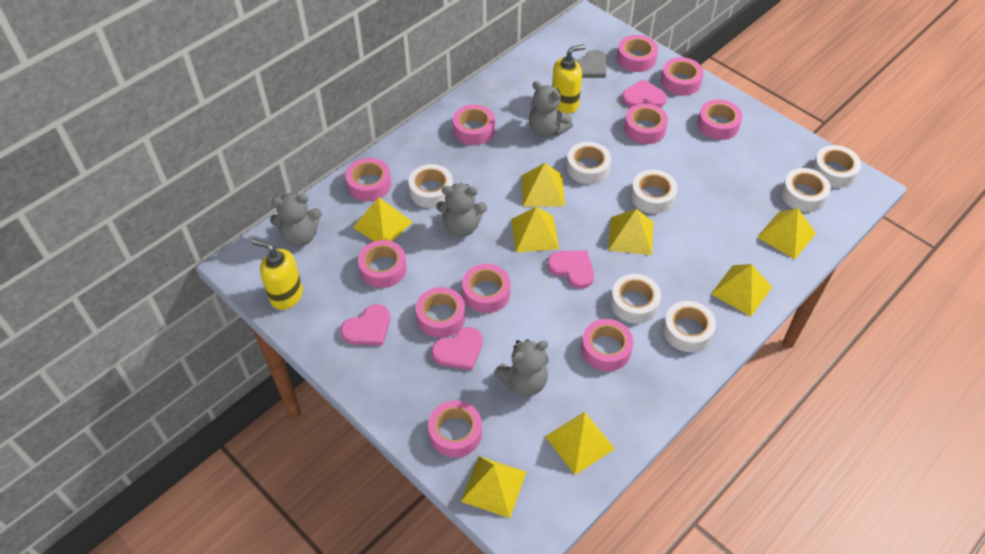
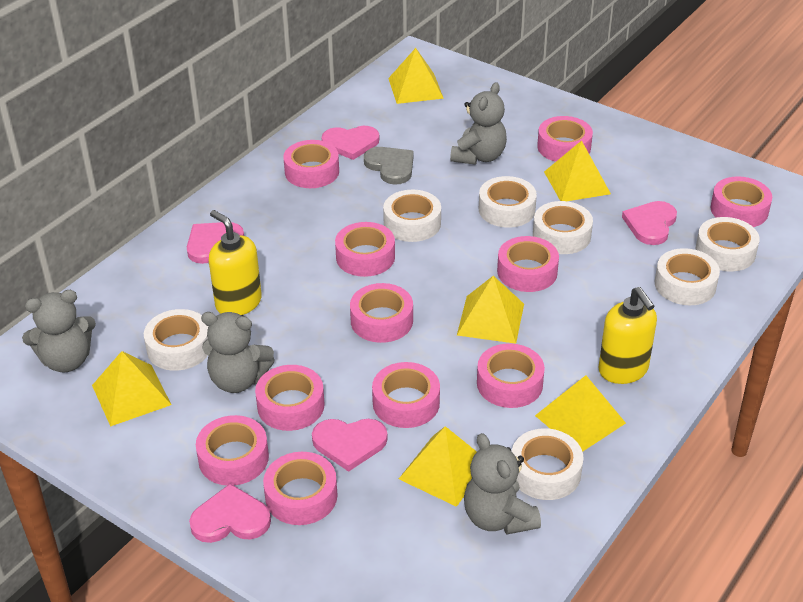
pink heart: [341,304,390,346] [431,327,483,370] [547,250,594,289] [622,79,667,107] = 4 -> [187,222,244,264] [189,484,271,543] [312,419,388,472] [322,126,379,160] [622,201,677,245] = 5
yellow pyramid: [353,197,412,241] [461,456,526,518] [511,207,559,253] [522,163,565,207] [545,412,615,475] [608,209,654,255] [711,264,772,316] [757,208,816,259] = 8 -> [92,351,171,427] [388,48,444,104] [399,426,477,507] [457,276,524,344] [535,375,626,452] [544,140,611,201] = 6

